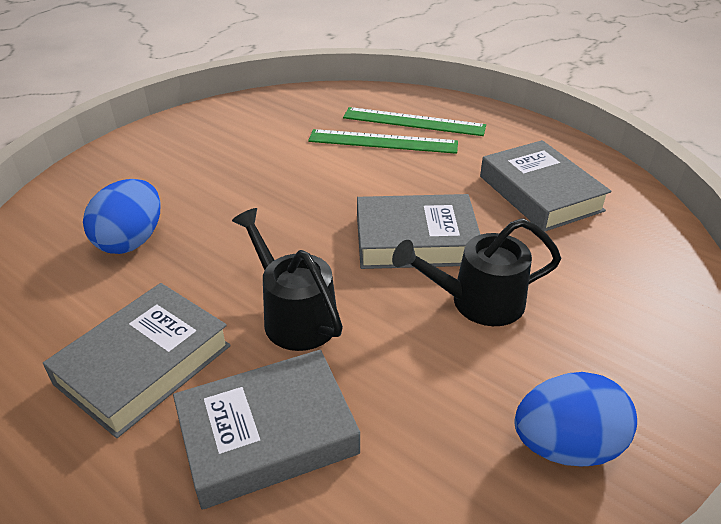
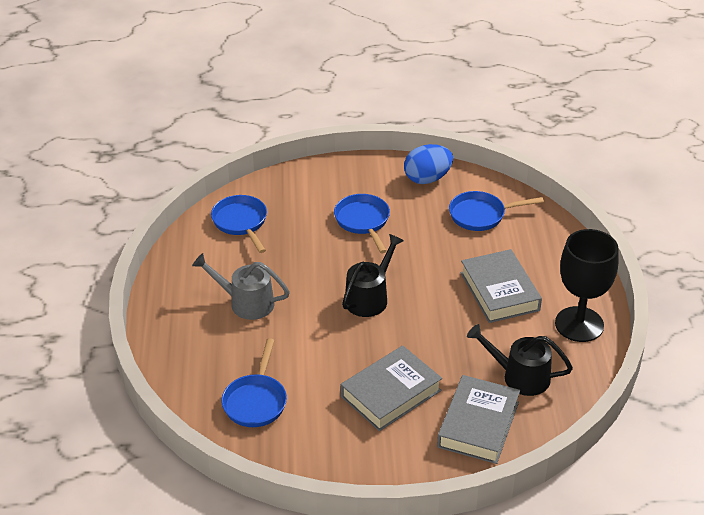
black goblet: none = 0 -> [555,229,619,342] = 1
blue egg: [83,179,160,254] [515,372,637,466] = 2 -> [404,144,453,184] = 1
blue pan: none = 0 -> [211,195,267,253] [222,338,287,427] [334,194,390,254] [449,191,544,231] = 4
green ruler: [308,129,458,154] [343,107,486,136] = 2 -> none = 0
grey book: [43,283,231,438] [173,350,360,510] [357,194,480,269] [480,140,612,232] = 4 -> [341,345,442,431] [437,375,520,464] [460,249,542,323] = 3
grey watering can: none = 0 -> [192,253,290,320] = 1

